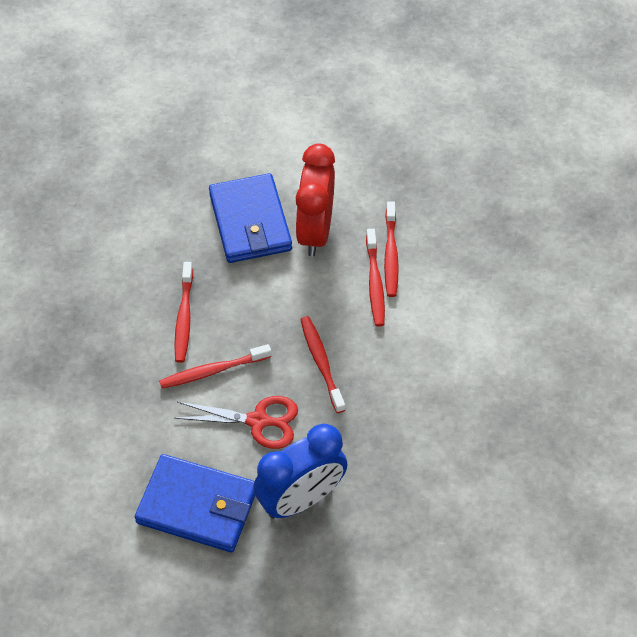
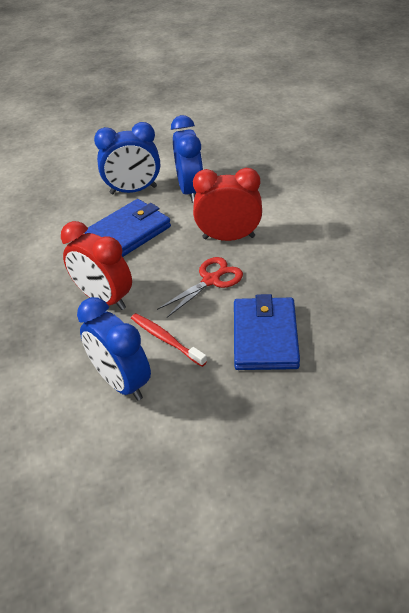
blue clock: [253,424,348,519] = 1 -> [77,297,151,401] [94,122,160,194] [171,115,203,203] = 3
red clock: [295,144,335,256] = 1 -> [61,221,132,310] [193,168,262,241] = 2
red toothbrush: [159,344,272,388] [174,262,193,363] [300,316,345,413] [366,229,385,327] [384,201,399,297] = 5 -> [131,313,207,367] = 1

